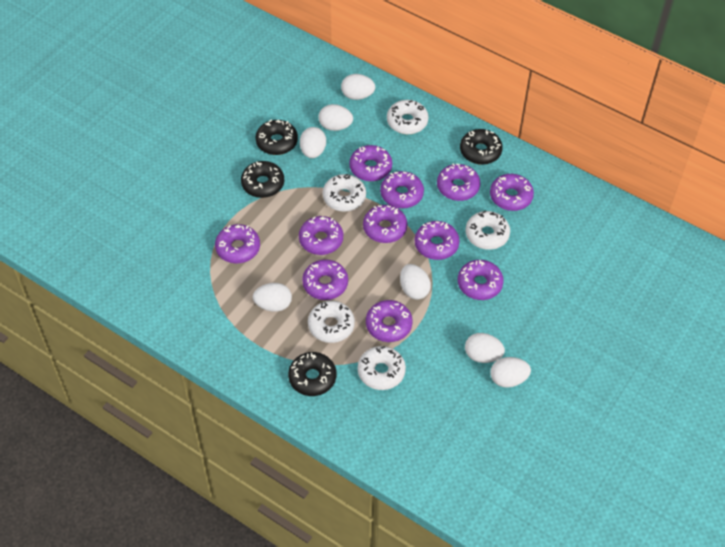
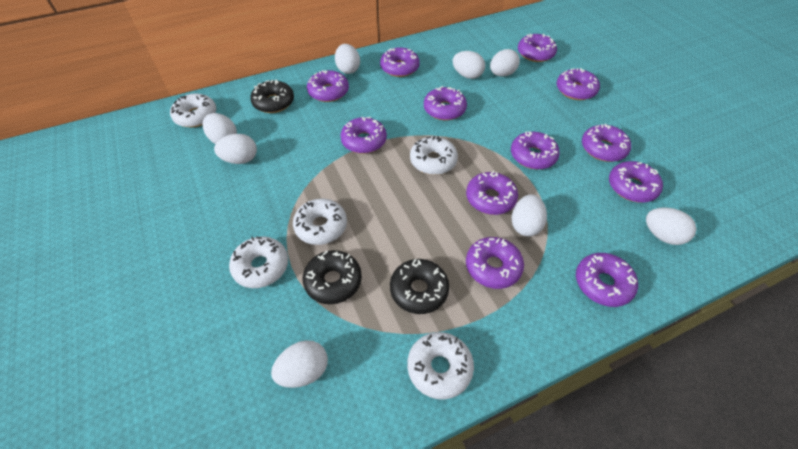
black donut: [241,161,284,198] [255,120,298,155] [288,352,336,396] [460,129,503,165] = 4 -> [250,80,294,113] [303,250,362,304] [390,259,449,314] = 3
purple donut: [215,224,260,263] [299,216,343,255] [302,259,348,300] [349,145,392,181] [363,205,407,243] [366,300,413,342] [380,171,424,208] [415,221,460,260] [437,163,480,201] [458,260,504,300] [490,174,534,211] = 11 -> [307,70,349,102] [340,117,387,154] [380,47,420,77] [424,86,467,120] [466,171,518,215] [466,237,524,289] [511,131,560,169] [518,34,557,62] [556,68,600,100] [576,253,638,307] [582,124,631,162] [609,161,663,203] = 12
white egg: [253,283,292,312] [300,127,326,158] [318,104,353,131] [341,74,375,100] [400,264,431,300] [465,333,505,363] [490,357,531,388] = 7 -> [203,113,237,144] [214,134,257,164] [271,340,328,388] [335,44,360,74] [453,51,485,79] [490,49,520,77] [511,194,547,236] [646,207,697,245] = 8

